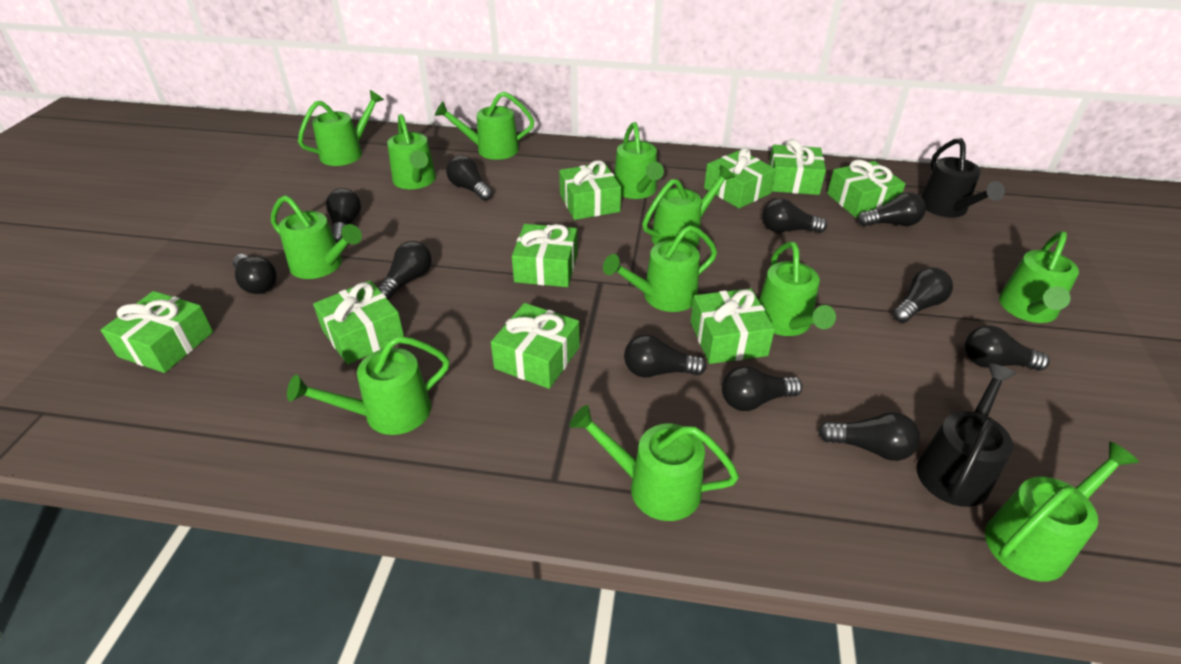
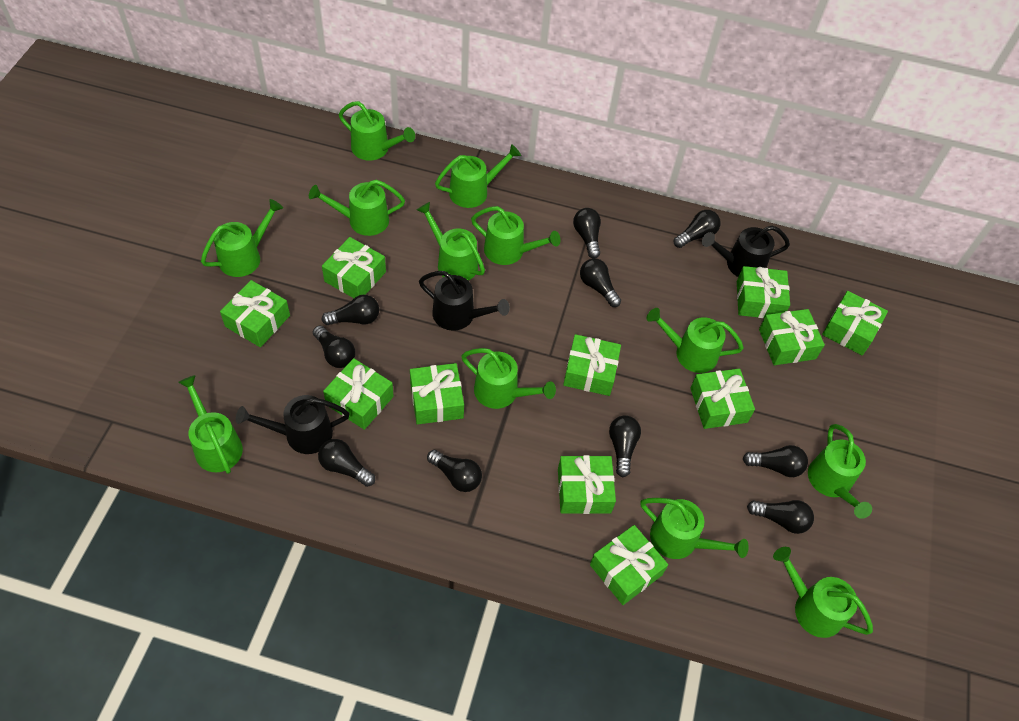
black light bulb: [233,254,277,294] [326,188,361,243] [377,241,432,300] [446,156,493,201] [624,335,707,378] [722,366,802,411] [762,198,827,233] [818,412,920,461] [858,192,926,226] [893,268,953,323] [964,326,1050,371] = 11 -> [313,325,355,368] [318,439,375,487] [321,295,379,325] [427,450,482,492] [573,208,601,258] [580,258,621,307] [609,415,641,477] [674,210,720,248] [743,445,808,477] [747,500,814,534] = 10
black watering can: [916,363,1017,507] [921,138,1005,217] = 2 -> [236,395,350,454] [419,271,510,331] [702,225,790,277] = 3
green gift: [101,291,213,373] [313,280,404,364] [491,303,580,389] [512,224,577,287] [559,160,621,220] [690,288,775,364] [704,148,776,208] [769,139,826,195] [827,160,906,218] = 9 -> [220,280,290,347] [322,237,386,298] [323,358,394,430] [410,363,464,425] [558,455,616,514] [563,334,621,396] [590,525,668,605] [690,368,755,429] [737,266,790,318] [759,309,825,365] [822,291,888,355] = 11

